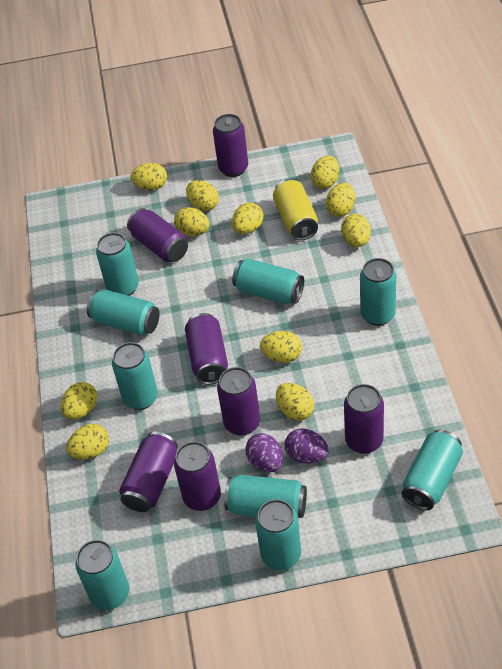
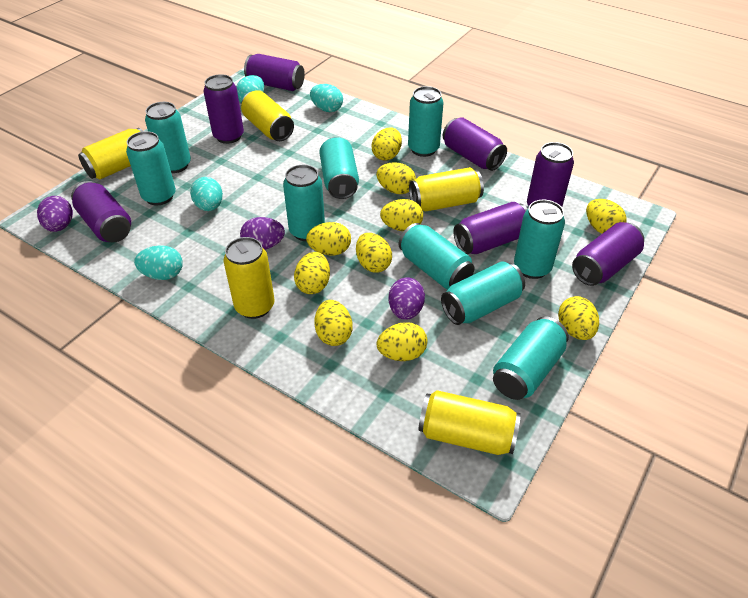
purple egg: [245,433,283,472] [285,428,329,464] = 2 -> [37,196,73,232] [240,217,285,250] [388,277,425,320] = 3
turquoise egg: none = 0 -> [134,245,183,280] [190,177,223,211] [236,75,264,102] [310,84,343,112] = 4
yellow can: [273,179,318,240] = 1 -> [78,128,143,179] [223,237,274,319] [241,90,294,141] [409,167,484,211] [418,390,521,455] = 5
yellow egg: [61,382,97,420] [66,424,109,459] [130,163,167,190] [174,207,209,236] [186,180,219,211] [232,203,263,234] [260,331,302,363] [276,383,314,421] [311,156,340,189] [326,183,355,217] [341,214,371,247] = 11 -> [294,252,330,294] [306,222,351,255] [315,300,353,346] [356,233,392,272] [371,127,402,161] [376,162,416,194] [377,322,427,361] [380,199,423,231] [558,296,599,340] [586,199,626,234] = 10

